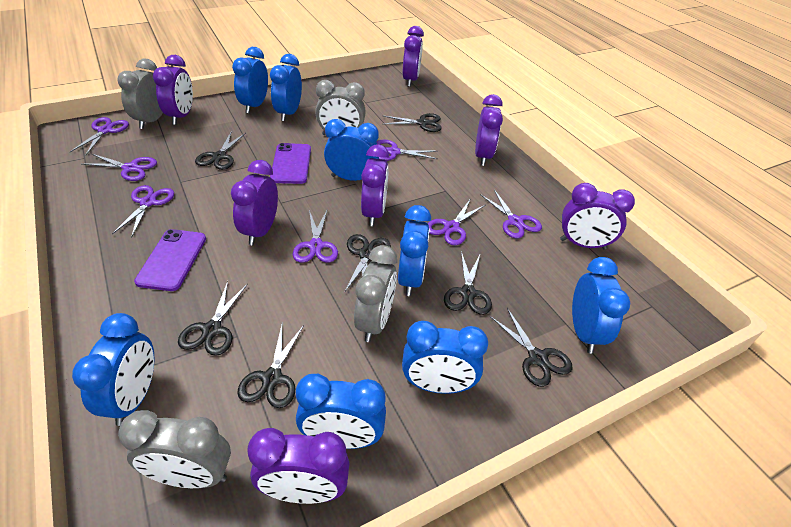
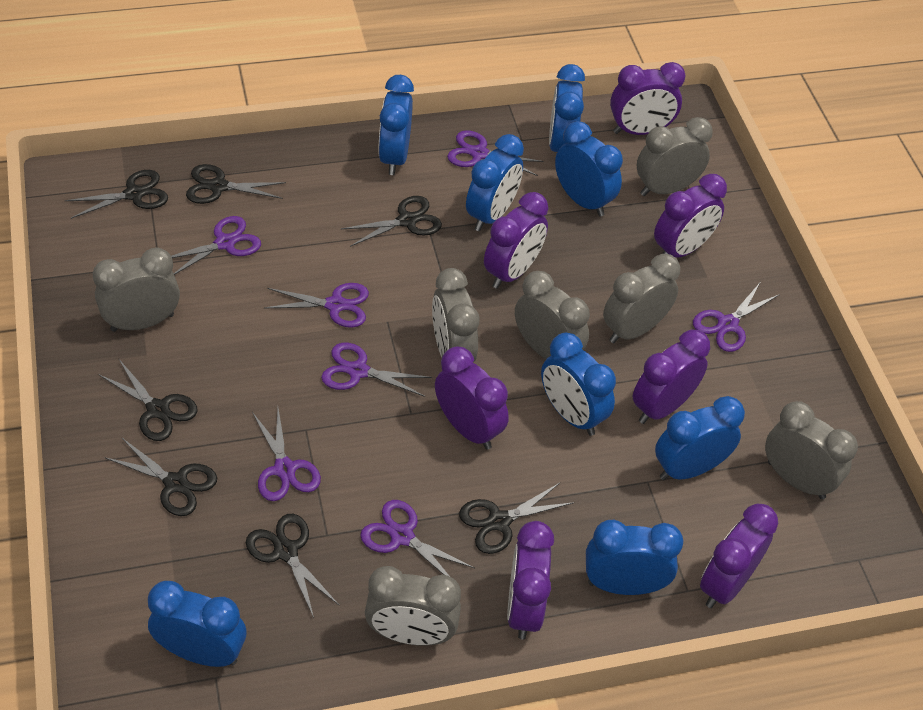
grey clock: [118,59,163,129] [118,410,231,488] [315,80,366,135] [354,245,397,342] = 4 -> [93,248,180,332] [365,566,461,646] [432,268,479,362] [515,271,590,359] [603,254,680,343] [637,117,713,196] [765,401,858,499] = 7
purple phone: [134,229,206,291] [270,143,311,184] = 2 -> none = 0

